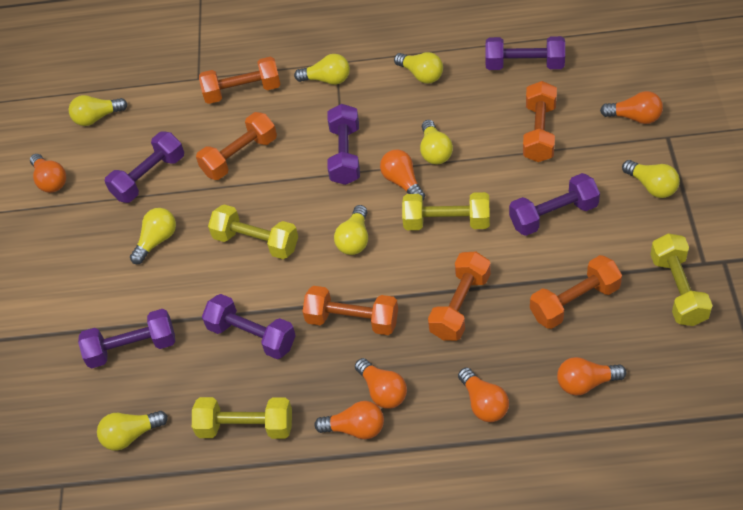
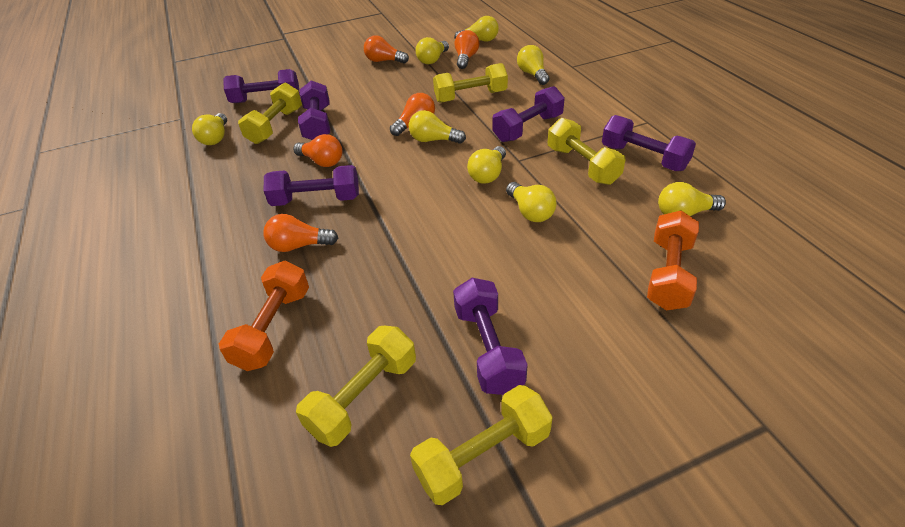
orange dumbbell: [196,112,277,180] [199,57,281,104] [302,286,398,335] [428,252,491,341] [523,81,557,162] [530,255,622,329] = 6 -> [219,261,309,371] [647,210,699,310] = 2
orange light bulb: [30,154,66,193] [314,401,384,439] [355,358,407,409] [380,150,425,200] [458,367,509,422] [557,357,626,395] [600,91,663,124] = 7 -> [263,214,338,252] [293,134,342,167] [364,35,409,64] [390,93,435,136] [455,30,479,69] = 5
yellow dumbbell: [192,397,292,439] [208,205,298,259] [402,192,490,230] [650,233,713,326] = 4 -> [238,83,302,144] [296,326,416,447] [410,385,553,505] [433,63,508,103] [548,118,626,185] = 5

